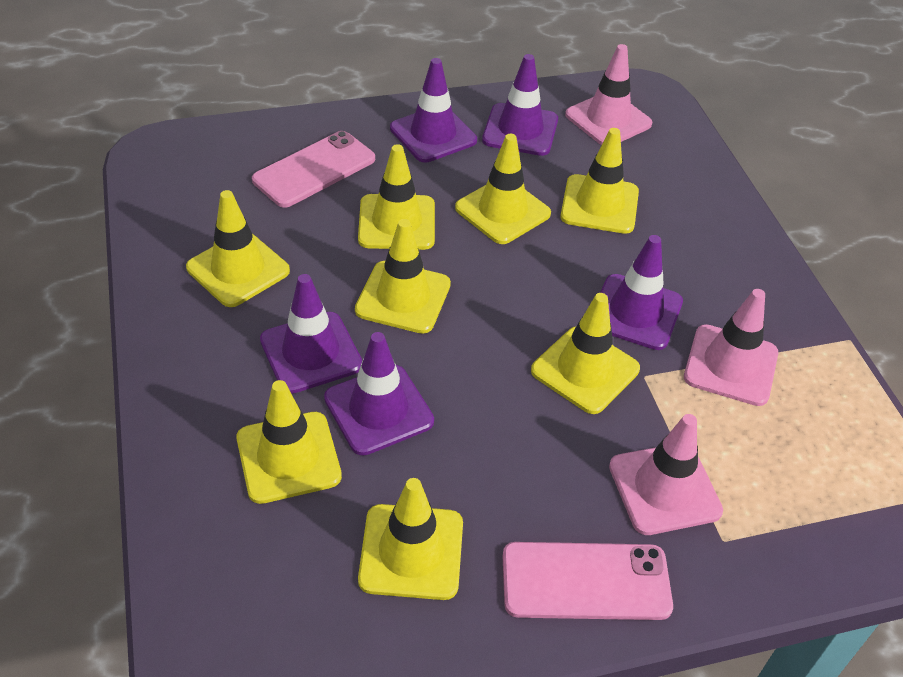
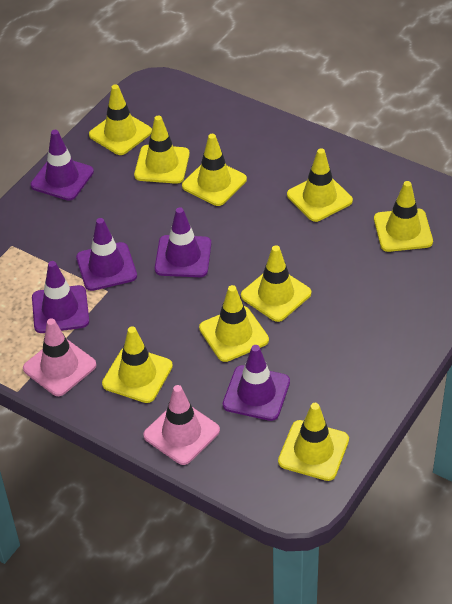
pink phone: [252,131,375,208] [503,542,673,620] = 2 -> none = 0
pink traffic cone: [565,44,652,145] [609,414,723,535] [684,289,778,406] = 3 -> [23,318,96,396] [143,385,220,465] = 2
yellow traffic cone: [186,190,290,307] [236,380,342,504] [355,219,451,334] [358,144,435,250] [358,478,463,600] [455,134,551,244] [531,293,640,414] [560,128,639,234] = 8 -> [89,84,152,155] [102,327,173,403] [134,115,190,184] [182,134,247,206] [199,285,269,362] [241,245,311,322] [278,403,349,481] [287,148,353,222] [374,181,433,252] = 9

